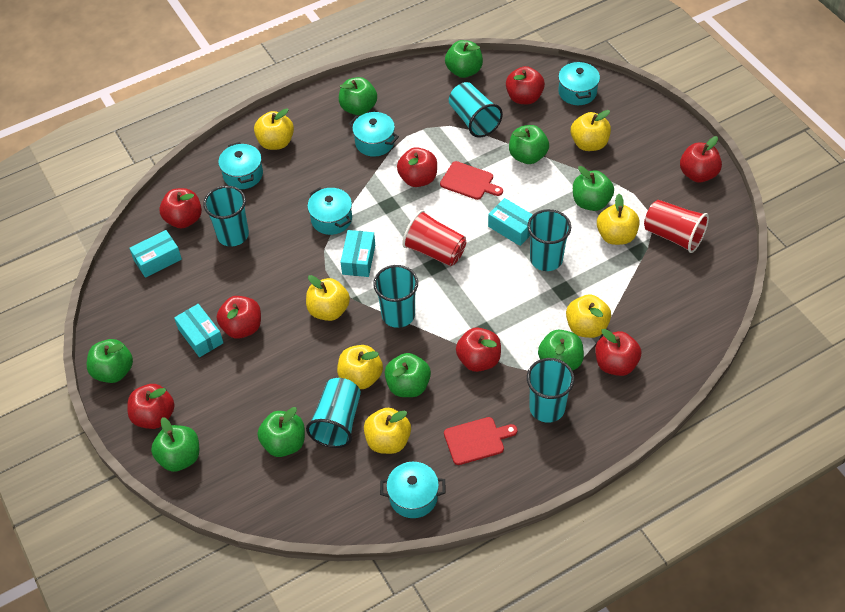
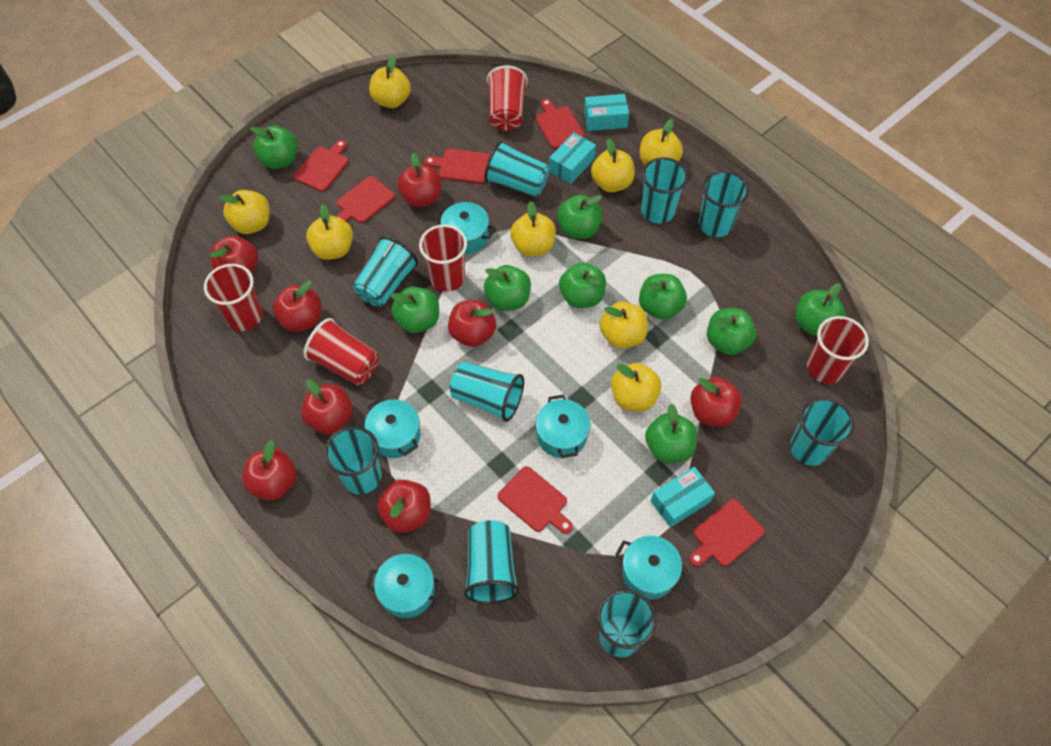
red cup: [402,210,466,266] [644,200,709,253] = 2 -> [204,264,263,331] [304,318,379,385] [419,225,467,292] [487,66,528,130] [807,316,869,384] = 5
red cutting board: [440,161,503,200] [444,417,517,465] = 2 -> [293,140,349,192] [335,176,395,223] [424,149,490,184] [498,466,573,534] [535,99,585,149] [689,499,765,567] = 6
turquoise box: [129,230,182,278] [174,304,223,357] [341,230,375,277] [488,198,533,246] = 4 -> [549,133,596,184] [584,94,629,131] [651,467,715,528] = 3
turquoise cup: [203,186,249,246] [306,378,361,448] [373,265,418,328] [449,82,503,138] [527,209,571,271] [527,358,574,423] = 6 -> [324,426,382,495] [353,236,418,306] [450,361,524,422] [464,520,520,603] [484,141,550,197] [597,589,657,657] [641,157,688,224] [698,171,749,237] [790,397,854,466] = 9
yellow apple: [254,108,294,150] [306,275,350,321] [337,345,383,389] [364,408,411,454] [566,294,611,338] [571,110,611,151] [597,194,640,245] = 7 -> [219,190,270,234] [306,204,353,260] [369,56,411,108] [510,201,556,256] [591,138,635,192] [600,302,648,349] [611,363,661,411] [640,119,683,165] = 8

